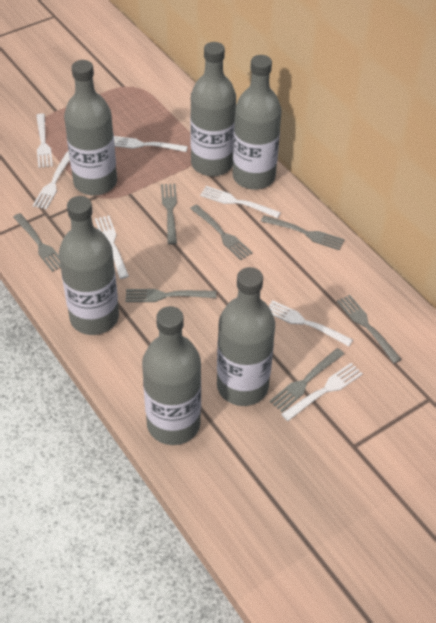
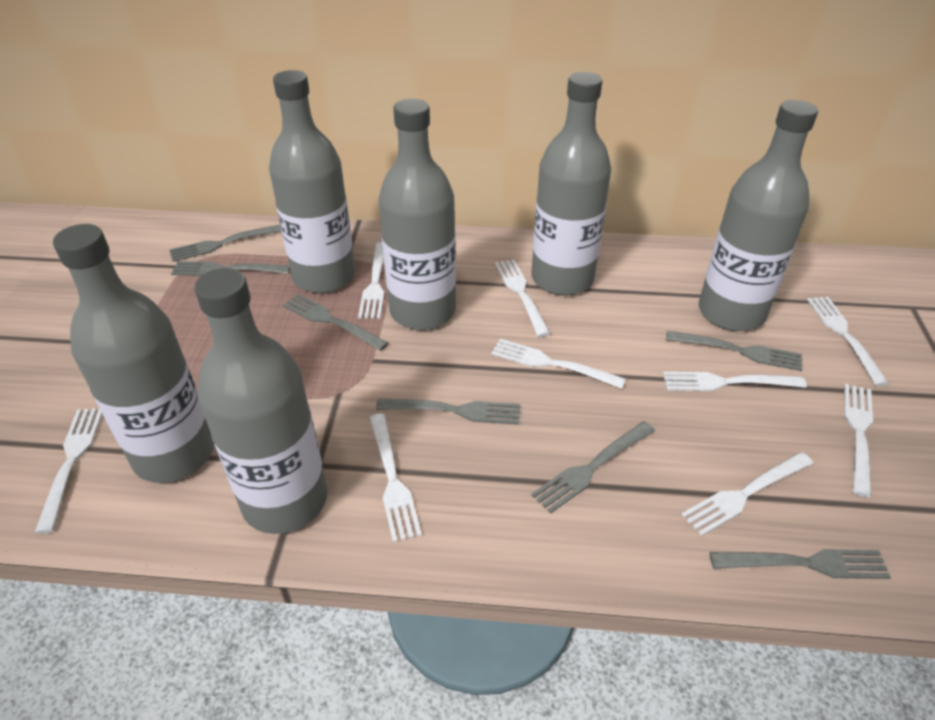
white fork: [33,152,70,210] [36,113,53,168] [95,216,129,279] [114,136,188,152] [200,186,281,218] [268,300,353,346] [281,363,363,421] = 7 -> [34,408,102,534] [358,242,384,319] [369,413,422,542] [491,339,626,389] [495,259,551,337] [663,371,807,391] [681,452,813,536] [807,297,889,386] [844,384,873,498] = 9

